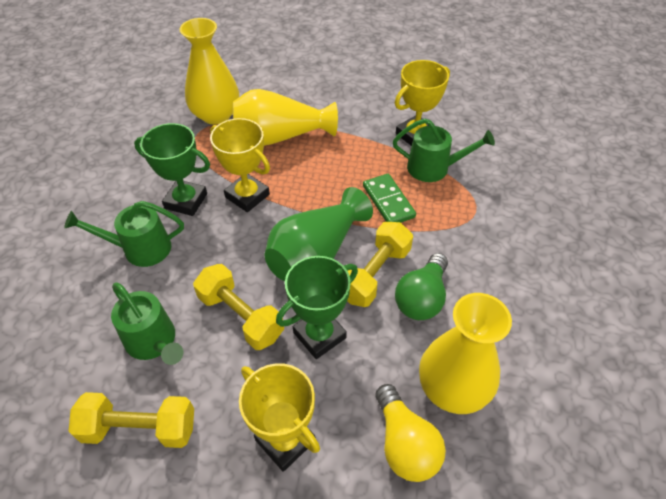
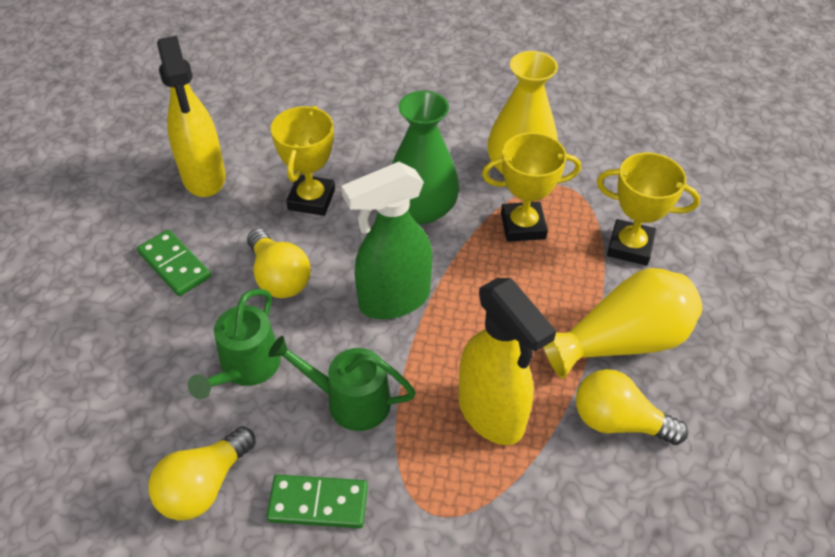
green domino: [363,174,416,222] = 1 -> [137,230,211,296] [266,474,368,528] = 2
green light bulb: [395,253,448,320] = 1 -> none = 0
green spray bottle: none = 0 -> [341,162,432,319] = 1
green trophy: [134,123,210,216] [276,256,358,359] = 2 -> none = 0
green watering can: [64,201,184,267] [111,283,184,365] [393,119,495,182] = 3 -> [188,289,281,399] [268,336,416,431] = 2
yellow dumbbell: [68,392,194,448] [193,264,284,350] [347,222,413,307] = 3 -> none = 0
yellow light bulb: [375,384,446,482] = 1 -> [149,426,256,520] [247,229,311,298] [576,369,688,445] = 3
yellow spray bottle: none = 0 -> [157,36,226,197] [458,278,556,445] = 2
yellow vase: [179,18,239,125] [233,89,338,146] [419,293,512,414] = 3 -> [487,51,558,174] [543,268,702,379] = 2

